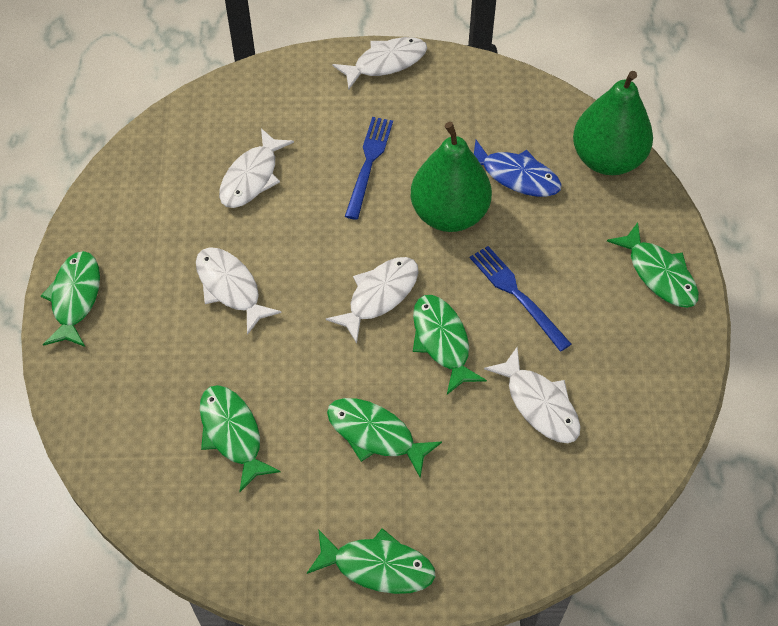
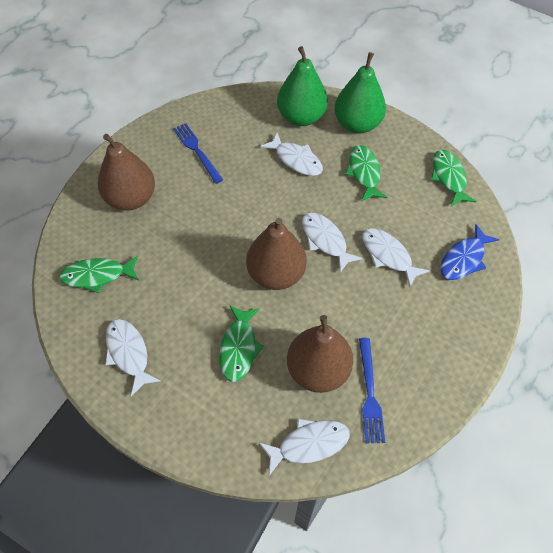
brown pear: none = 0 -> [98,134,155,211] [246,218,307,290] [287,315,353,393] = 3
green fish: [41,251,100,347] [200,385,281,492] [307,528,436,594] [327,398,442,478] [413,295,487,395] [607,222,699,308] = 6 -> [59,255,139,293] [219,305,264,382] [345,145,387,201] [431,150,477,206] = 4

